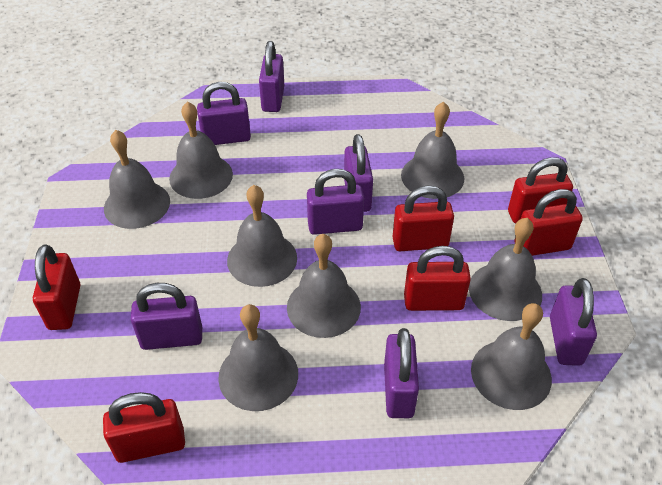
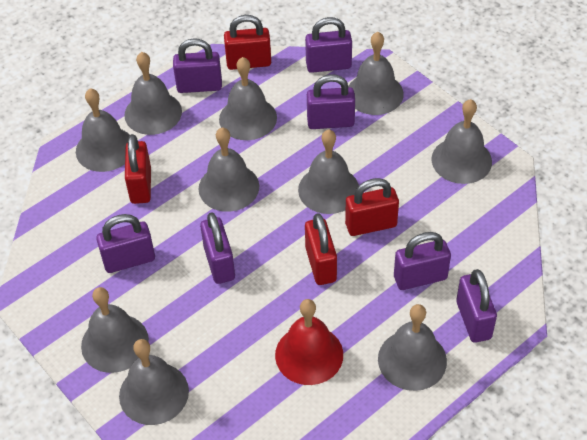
grey bell: [104,130,170,229] [169,101,233,199] [218,304,298,411] [227,185,297,287] [287,234,361,338] [401,101,464,199] [469,218,542,321] [471,303,552,410] = 8 -> [76,88,130,172] [81,287,149,373] [119,339,189,425] [124,52,182,135] [198,127,259,212] [219,57,277,140] [298,130,359,214] [348,32,404,115] [378,304,447,391] [431,99,492,184] = 10
red bell: none = 0 -> [275,299,343,385] = 1
red padlock: [33,245,80,330] [103,392,185,463] [392,186,454,251] [404,246,471,311] [508,157,573,224] [514,189,583,256] = 6 -> [125,134,151,204] [224,15,271,70] [305,213,337,285] [345,178,399,236] = 4

